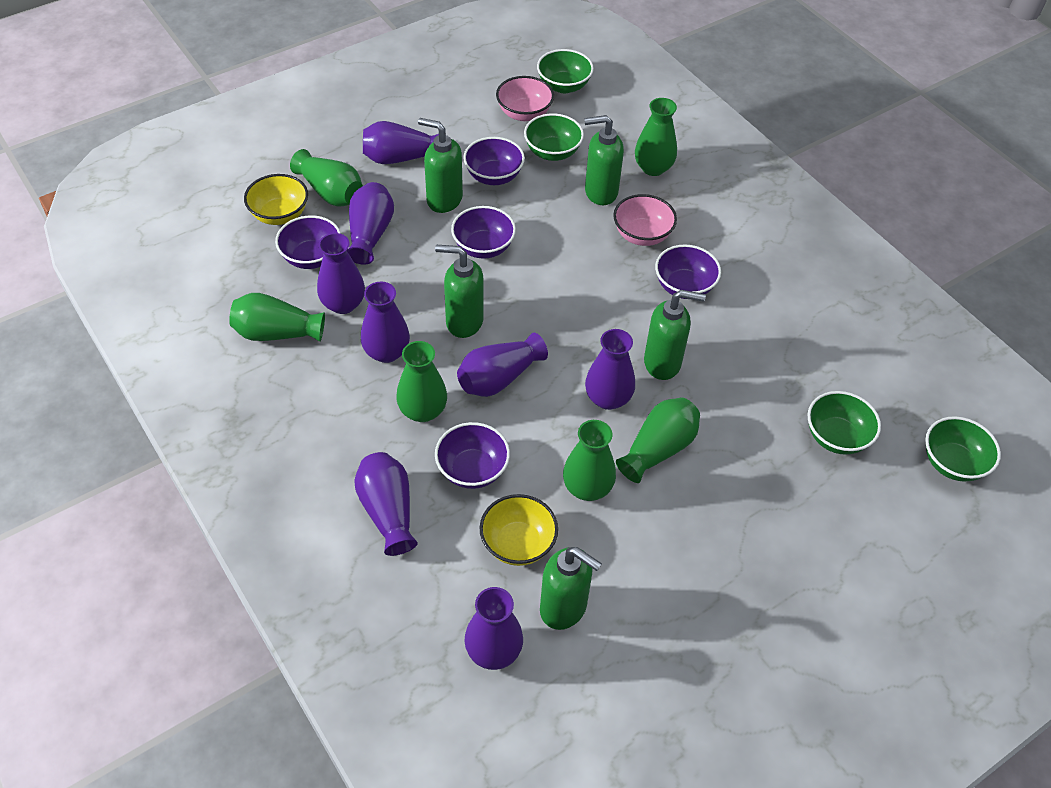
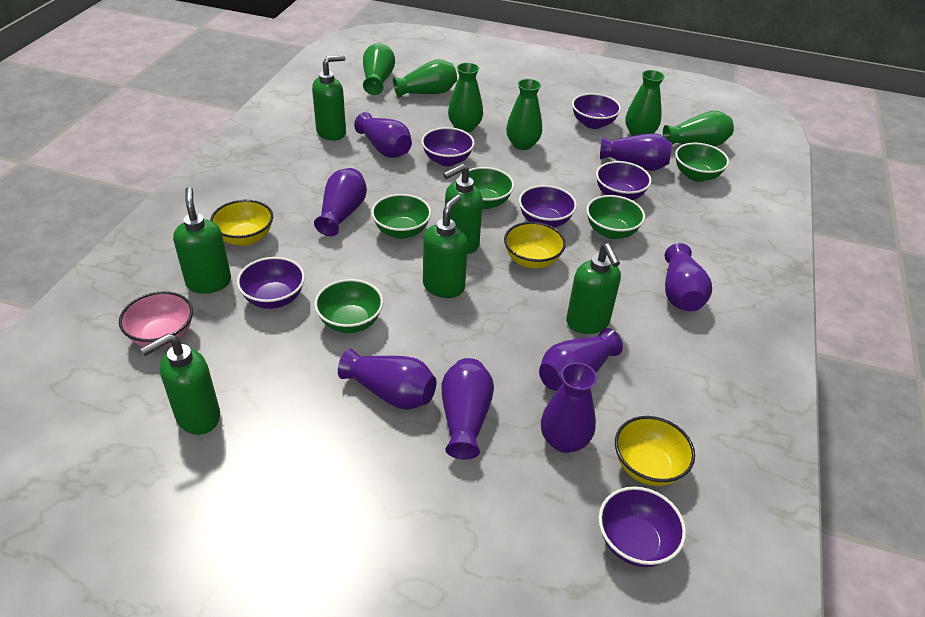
green bowl: [524,113,584,161] [537,49,594,93] [807,391,881,455] [925,416,1001,482] = 4 -> [314,279,383,333] [371,194,431,239] [459,167,514,209] [586,195,645,239] [675,143,729,182] = 5
green soap dispenser: [418,118,463,213] [435,245,484,338] [540,547,602,630] [584,115,624,205] [644,290,706,380] = 5 -> [140,334,220,435] [173,187,231,294] [312,55,346,141] [423,194,468,298] [443,164,483,254] [566,243,621,334] = 6
pink bowl: [496,76,554,121] [613,194,677,246] = 2 -> [119,291,193,347] = 1
purple bowl: [275,215,341,269] [435,422,510,489] [451,206,516,259] [463,137,525,185] [655,244,721,299] = 5 -> [237,257,305,309] [421,127,475,166] [519,185,577,228] [572,93,621,129] [596,161,652,200] [598,486,686,567] = 6
yellow bowl: [244,174,308,225] [479,494,558,566] = 2 -> [210,200,273,246] [504,222,566,269] [615,416,695,486] = 3

